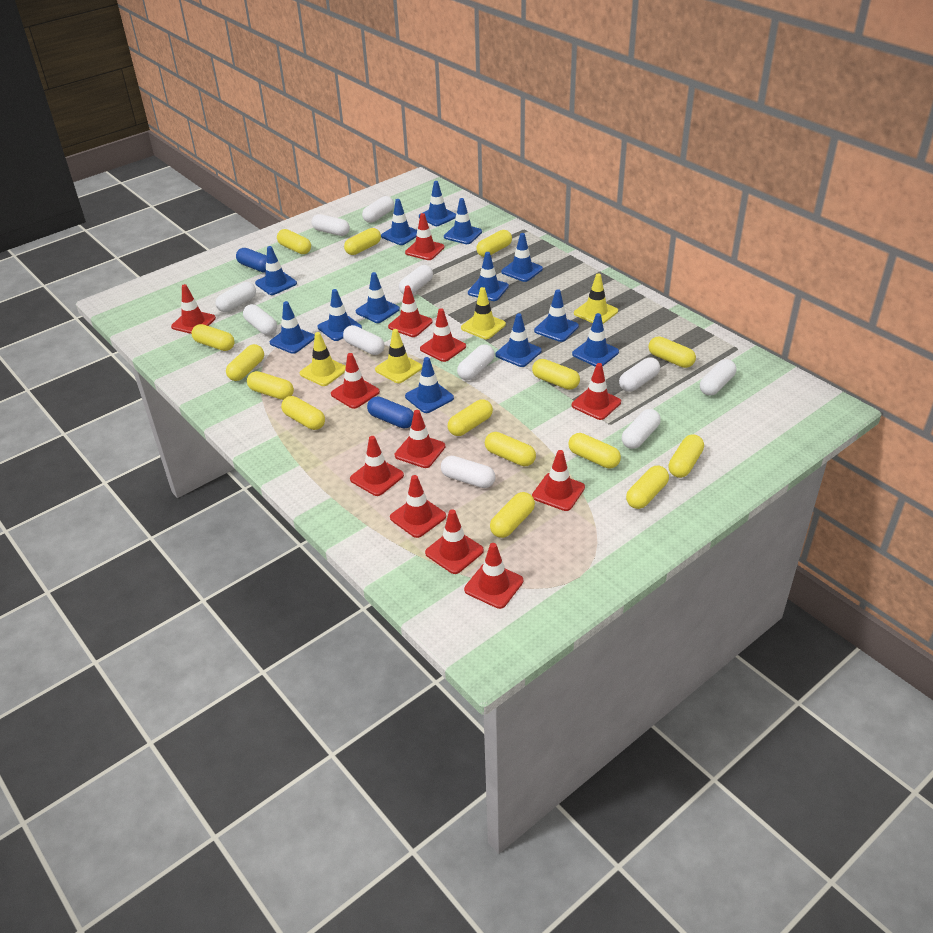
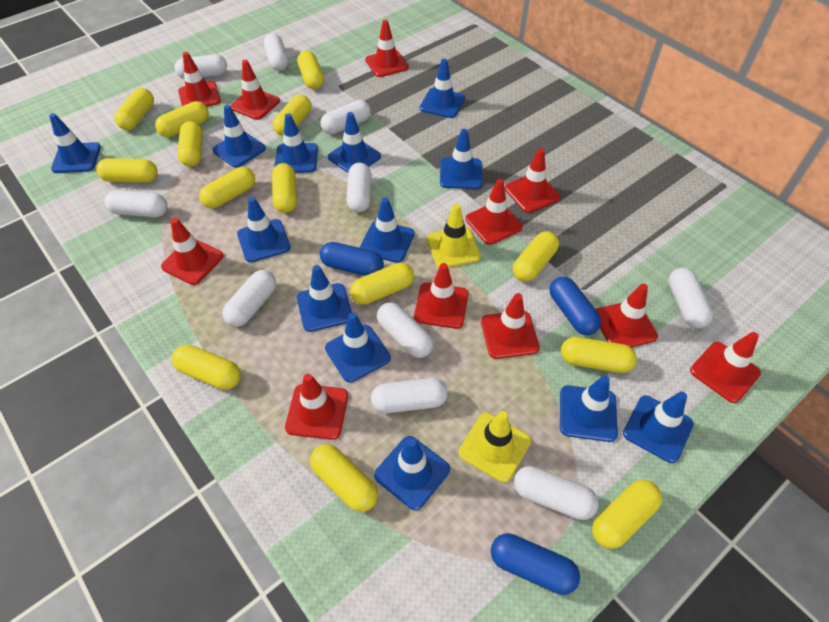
blue capsule: [236,248,267,273] [367,396,414,428] = 2 -> [320,242,384,276] [491,533,580,595] [549,277,601,335] = 3
red traffic cone: [171,284,216,334] [331,353,380,409] [350,436,404,496] [388,286,433,337] [390,475,446,538] [395,410,445,468] [405,213,445,260] [420,308,466,362] [425,509,484,574] [464,543,523,609] [532,450,585,511] [572,363,621,420] = 12 -> [161,218,224,285] [178,52,221,107] [230,59,280,120] [285,374,348,440] [365,19,409,77] [414,263,468,329] [465,179,523,245] [481,293,540,359] [505,148,560,213] [596,284,658,347] [690,332,761,403] = 11
white capsule: [215,282,256,312] [243,304,277,335] [311,214,350,236] [343,325,385,355] [362,196,394,223] [399,265,433,294] [441,456,495,488] [457,344,494,380] [619,357,660,392] [622,409,661,449] [700,359,736,396] = 11 -> [105,190,167,217] [175,54,227,79] [222,270,276,327] [264,33,289,71] [321,100,371,134] [346,163,371,212] [371,378,448,413] [377,302,434,358] [514,466,599,520] [668,268,713,328] = 10
yellow capsule: [192,324,235,351] [226,344,264,381] [247,371,294,400] [277,229,311,254] [281,396,325,430] [344,228,381,255] [448,399,493,436] [476,230,512,257] [485,432,536,466] [490,492,535,538] [532,359,580,390] [568,433,621,469] [626,466,669,509] [648,337,696,368] [668,434,704,478] = 15 -> [96,158,158,183] [114,88,154,130] [155,101,209,137] [172,344,241,390] [177,121,203,167] [199,167,255,208] [272,163,297,213] [273,94,311,136] [297,51,324,89] [310,444,378,512] [350,263,414,305] [513,231,559,282] [561,337,637,373] [592,480,662,549] = 14
yellow traffic cone: [300,332,346,386] [375,329,422,383] [461,287,506,339] [574,273,618,324] = 4 -> [427,204,481,268] [459,411,531,483] = 2

